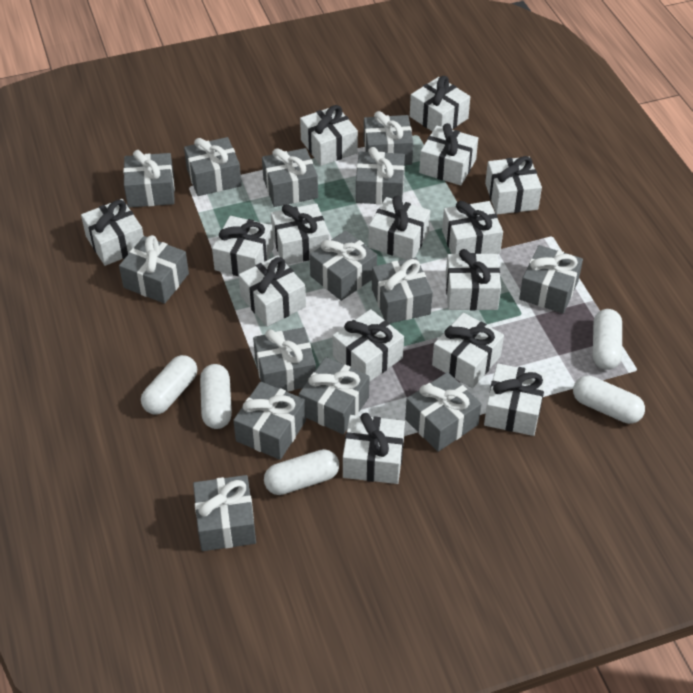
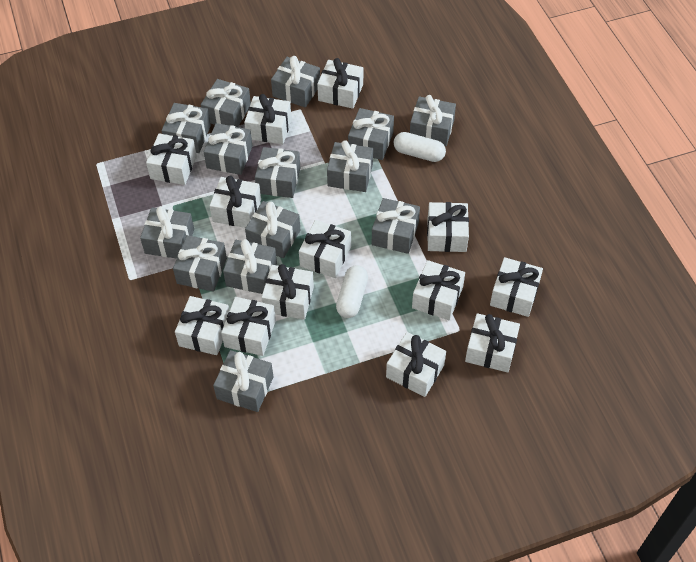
white capsule: [141,355,197,415] [200,364,232,429] [264,449,339,495] [573,376,645,424] [593,309,622,370] = 5 -> [336,265,368,318] [393,132,446,162] = 2
white gift: [81,199,144,266] [212,216,274,276] [239,255,306,327] [271,203,329,265] [300,105,358,166] [332,309,404,382] [343,413,405,484] [368,195,430,259] [410,76,470,132] [419,123,478,185] [432,313,504,388] [442,201,503,254] [446,249,501,310] [484,363,547,436] [485,156,542,214] = 15 -> [146,133,197,185] [175,296,229,355] [210,176,261,228] [221,297,276,356] [244,94,292,144] [261,264,314,320] [299,220,351,278] [317,58,363,109] [386,332,446,397] [412,260,465,320] [427,202,469,252] [465,313,520,372] [490,257,543,317] = 13

